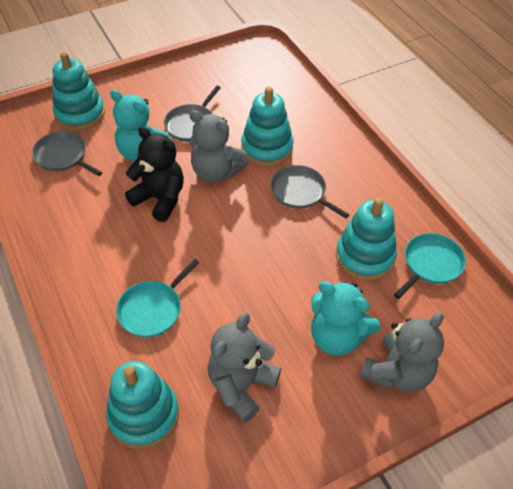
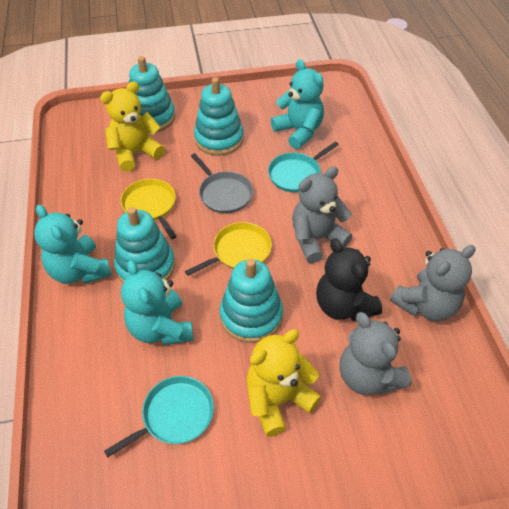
grey pan: [32,131,102,176] [164,86,221,142] [271,165,349,218] = 3 -> [191,153,253,214] = 1
turquoise teddy bear: [110,89,174,162] [311,281,380,356] = 2 -> [34,205,112,284] [121,260,193,345] [271,59,324,149] = 3
yellow pan: none = 0 -> [120,179,177,239] [185,222,272,276] = 2
yellow teddy bear: none = 0 -> [100,82,165,172] [246,329,321,437] = 2

